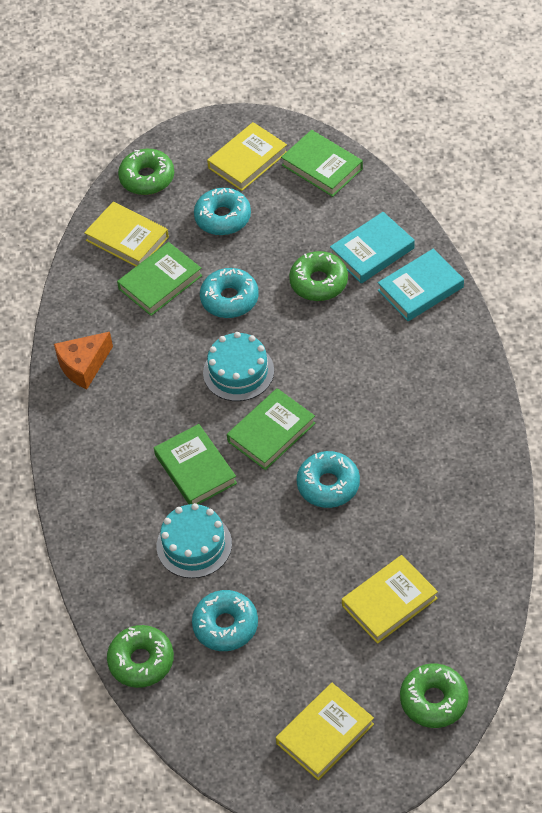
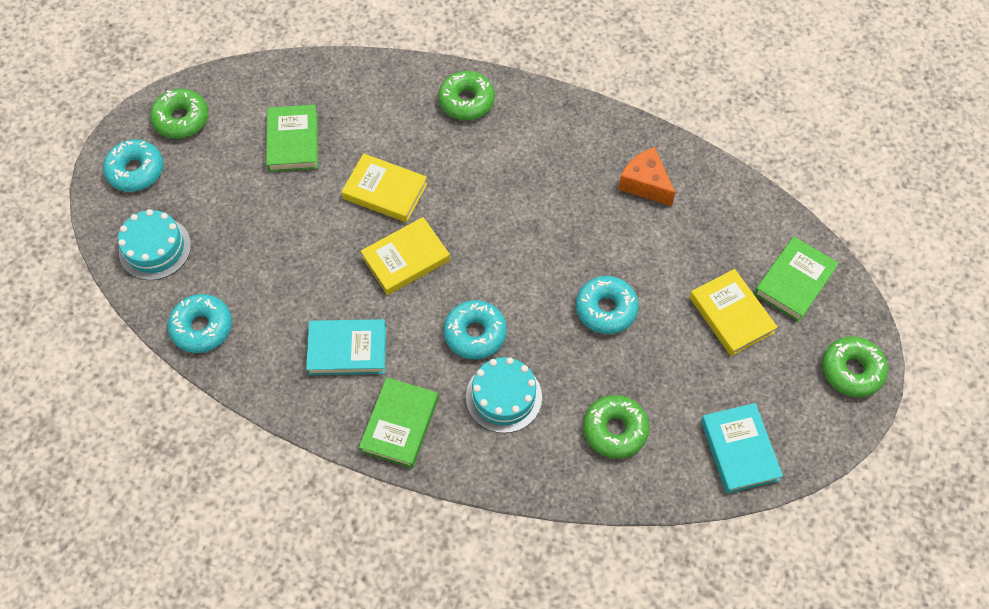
green book: [117,242,202,316] [154,424,237,504] [227,388,316,470] [281,130,363,197] = 4 -> [266,105,318,172] [359,377,439,468] [754,237,839,322] = 3
yellow book: [84,202,169,267] [207,122,287,191] [276,683,374,780] [342,555,438,644] = 4 -> [341,153,428,223] [361,217,450,295] [689,269,778,356] = 3

